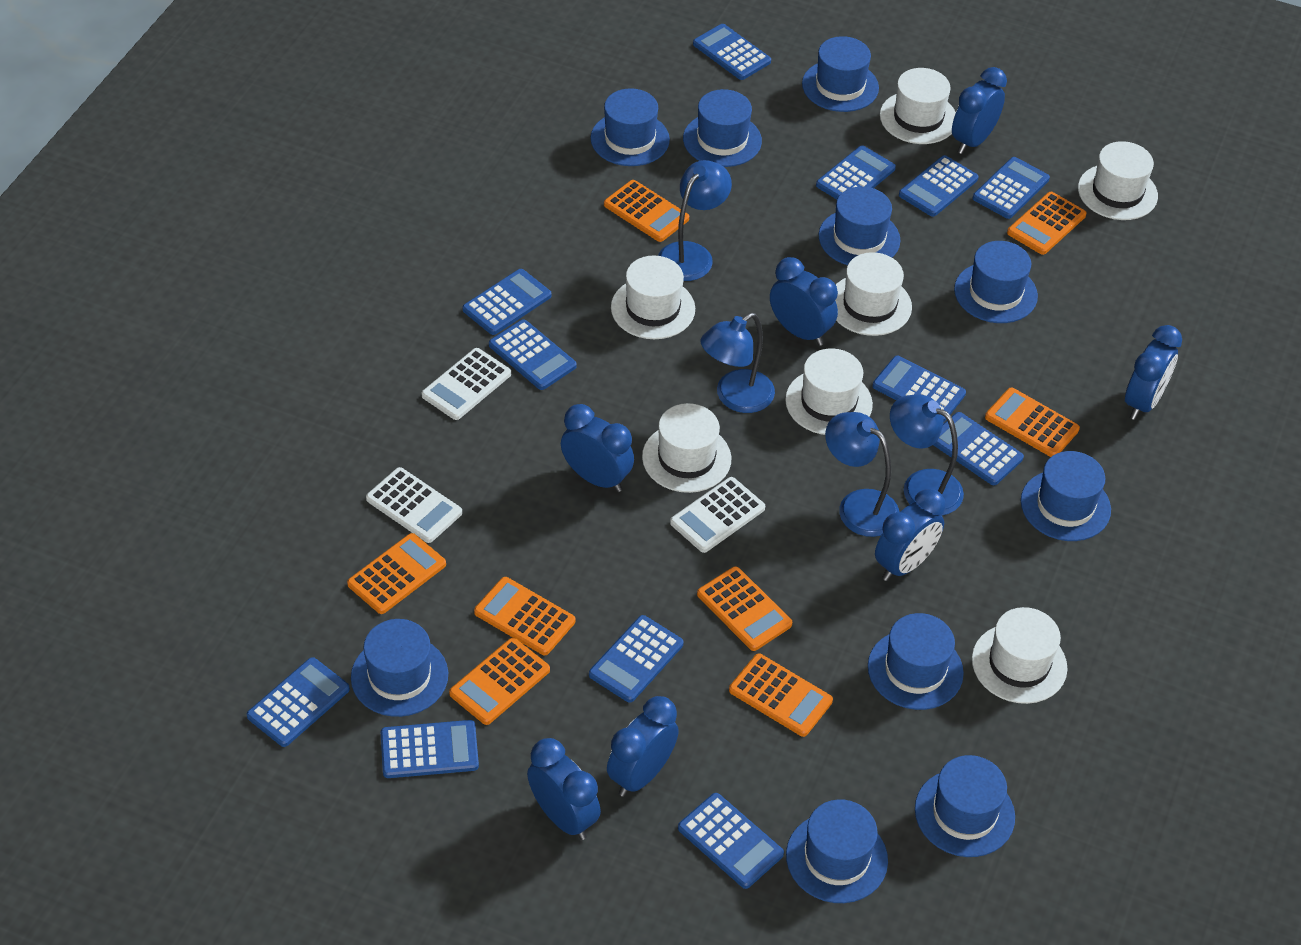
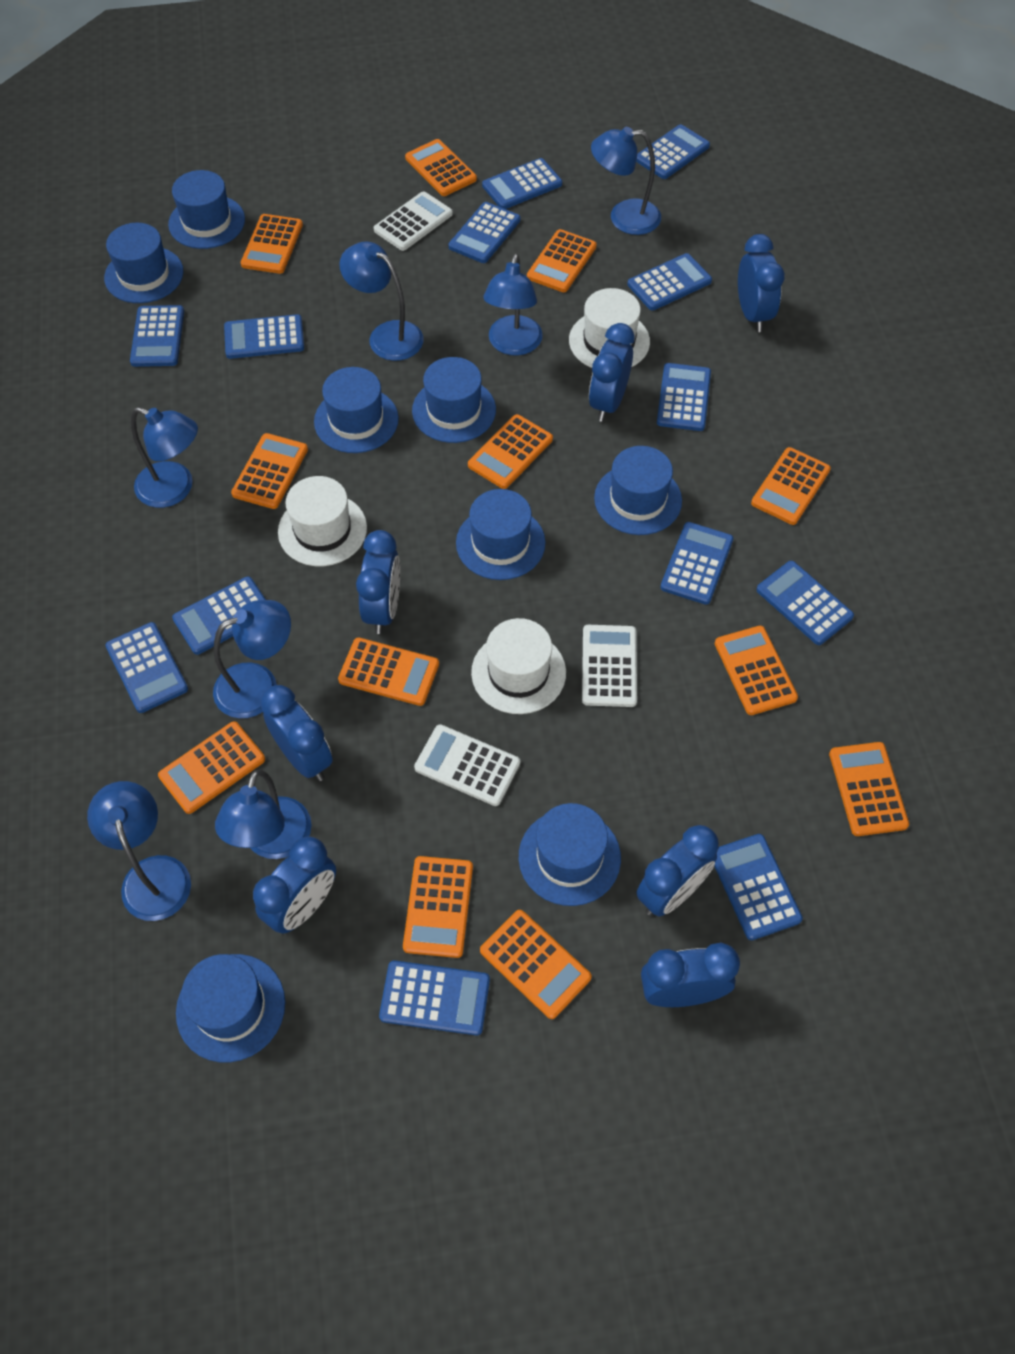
blue calculator: [247,657,350,747] [381,720,479,778] [463,269,552,335] [489,319,577,390] [589,615,684,703] [678,793,784,889] [693,24,771,80] [816,145,896,199] [872,356,966,422] [899,155,979,217] [933,412,1024,485] [973,157,1050,219] = 12 -> [105,622,188,713] [130,305,184,367] [172,576,266,655] [224,314,304,359] [379,961,490,1035] [449,202,520,263] [482,158,562,209] [628,253,712,311] [636,124,710,179] [657,363,711,431] [660,522,733,605] [714,834,803,940] [757,561,854,645] = 13
blue hat: [351,619,448,717] [590,88,670,166] [683,89,762,167] [786,799,888,903] [802,36,879,112] [819,187,900,265] [868,613,964,710] [915,755,1015,857] [954,241,1038,323] [1021,451,1111,541] = 10 -> [104,223,184,303] [168,170,245,249] [176,954,285,1062] [314,367,399,453] [412,357,496,443] [456,489,546,580] [519,803,621,906] [594,446,682,535] = 8
blue lamp: [658,160,732,281] [700,313,775,413] [825,412,900,537] [890,394,964,516] = 4 -> [87,781,191,921] [131,407,198,508] [213,600,291,718] [215,769,312,859] [339,242,423,361] [483,254,543,356] [591,127,661,235] = 7
orange calculator: [347,533,446,614] [449,638,550,725] [474,577,575,655] [604,180,689,242] [697,566,792,651] [729,654,833,737] [985,388,1080,457] [1007,192,1087,255] = 8 -> [158,721,265,814] [231,433,308,509] [241,214,303,274] [338,637,439,706] [403,856,473,958] [405,139,477,196] [468,414,553,489] [480,910,592,1019] [527,229,597,292] [715,626,798,715] [751,447,831,525] [829,742,909,836] = 12
white hat: [611,255,695,339] [642,403,731,493] [785,348,873,435] [835,252,912,336] [880,68,956,144] [972,607,1068,704] [1078,141,1158,220] = 7 -> [278,476,367,566] [471,618,566,714] [569,288,650,368] = 3

